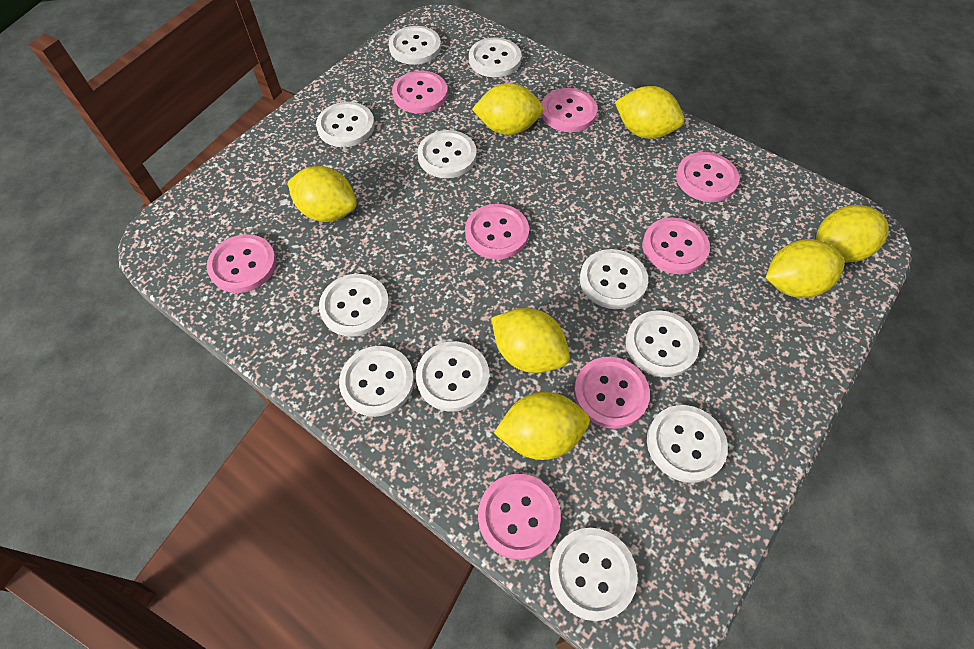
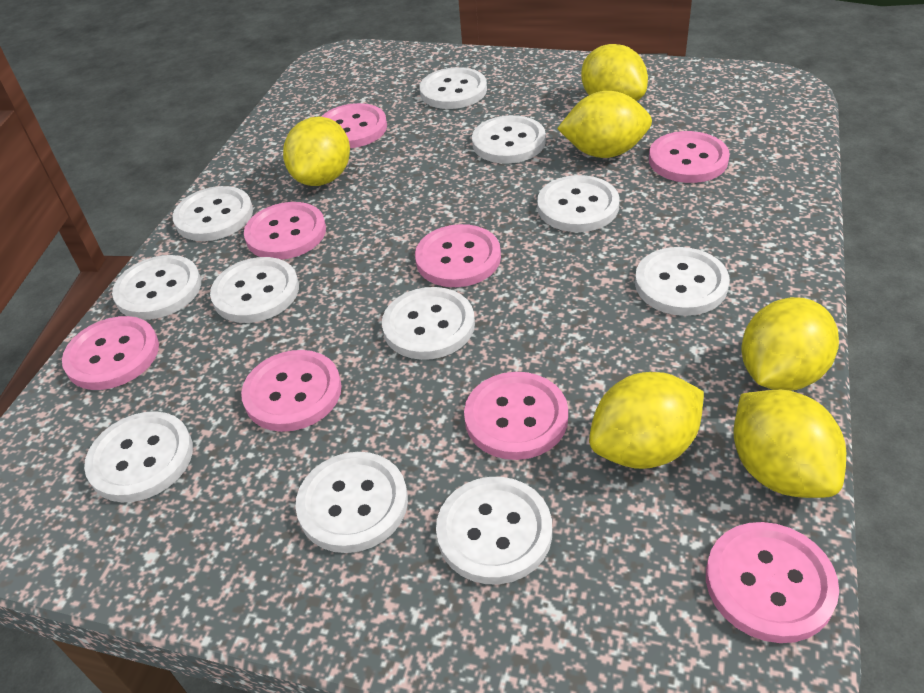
yellow lemon: [288,166,357,222] [472,83,544,135] [492,308,570,373] [494,392,590,460] [615,86,684,139] [766,239,845,298] [816,205,889,262] = 7 -> [283,116,350,186] [557,91,652,158] [581,44,648,101] [589,372,704,469] [733,389,846,498] [741,297,839,391] = 6

